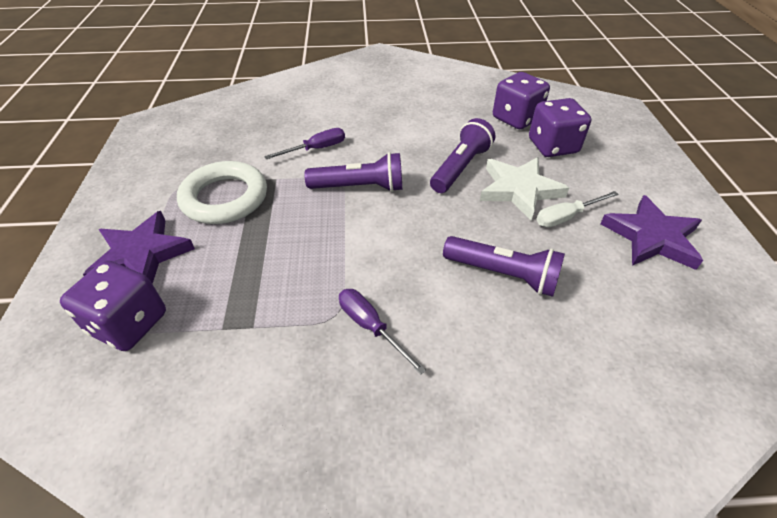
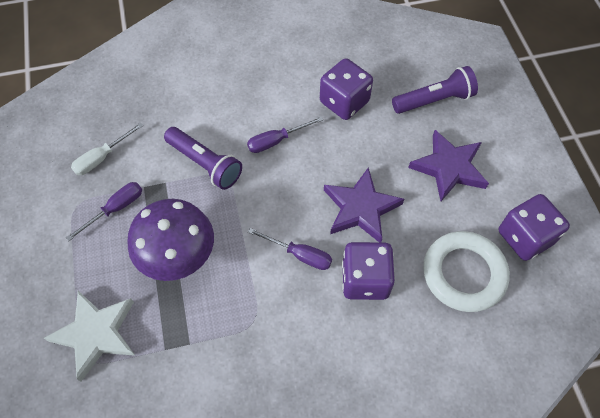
purple flashlight: [304,152,402,192] [430,118,495,193] [443,236,565,297] = 3 -> [164,127,242,190] [392,66,478,114] = 2
purple mushroom: none = 0 -> [127,199,214,281] = 1
purple screwdriver: [264,128,345,159] [339,289,426,375] = 2 -> [66,182,142,241] [247,117,323,153] [248,228,332,270] = 3

